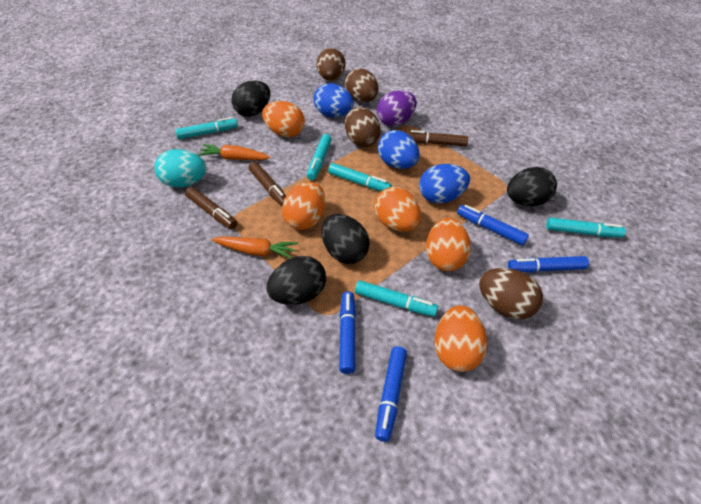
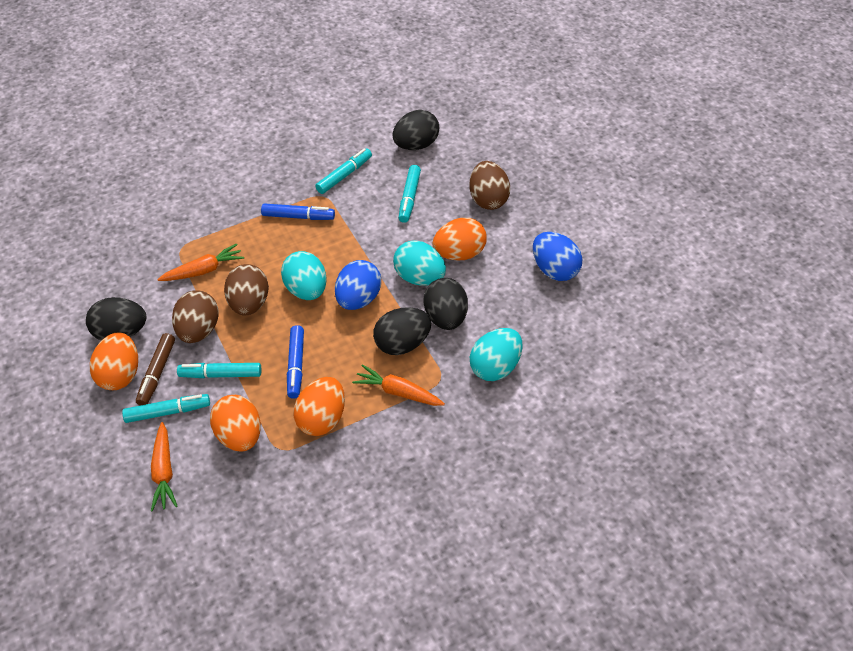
blue egg: [313,83,354,117] [378,130,420,169] [419,164,470,203] = 3 -> [335,260,381,310] [533,232,582,281] = 2
blue marker: [339,292,356,374] [375,346,407,442] [457,205,529,245] [508,256,589,272] = 4 -> [261,203,335,220] [287,325,304,399] = 2
brown egg: [316,48,346,81] [345,68,379,102] [345,107,381,147] [479,268,543,319] = 4 -> [172,290,219,343] [224,264,269,316] [470,161,510,210] = 3
brown marker: [185,187,237,229] [249,162,286,207] [407,130,468,146] = 3 -> [136,333,175,406] = 1
orange carrot: [197,144,271,160] [211,236,298,258] = 2 -> [151,422,178,512] [157,243,244,281] [352,364,445,406] = 3
orange egg: [262,101,305,137] [282,182,326,230] [374,187,421,232] [426,218,471,271] [434,305,487,372] = 5 -> [90,333,138,390] [210,395,261,452] [293,377,345,436] [433,218,487,261] = 4
purple egg: [377,90,417,126] = 1 -> none = 0
turquoise egg: [154,149,206,187] = 1 -> [281,251,326,300] [393,241,446,286] [470,328,523,381] = 3
turquoise marker: [175,117,238,139] [307,134,332,180] [328,163,392,191] [355,280,438,317] [546,217,626,238] = 5 -> [122,394,210,423] [177,363,261,378] [315,148,372,194] [399,165,421,223] = 4

